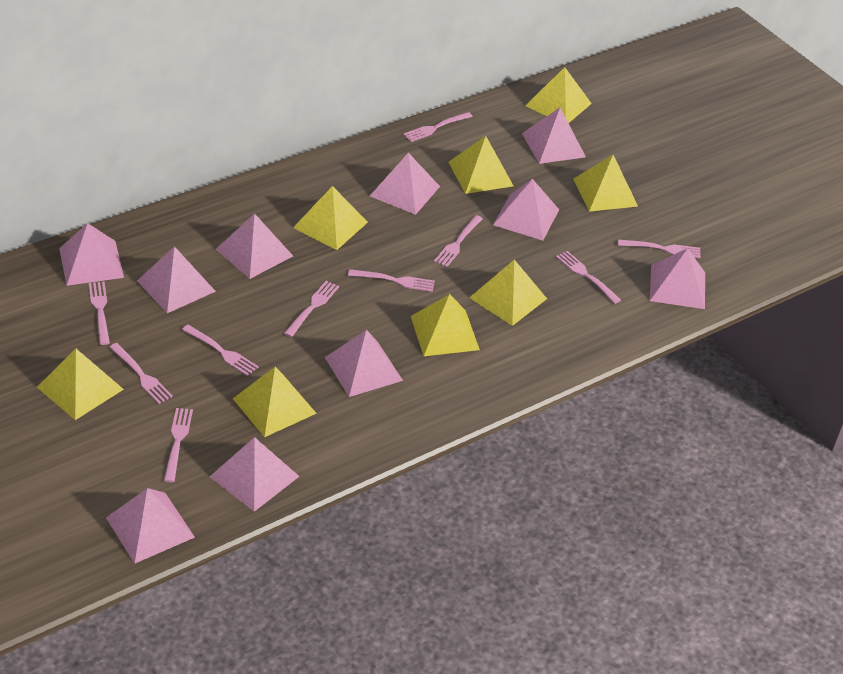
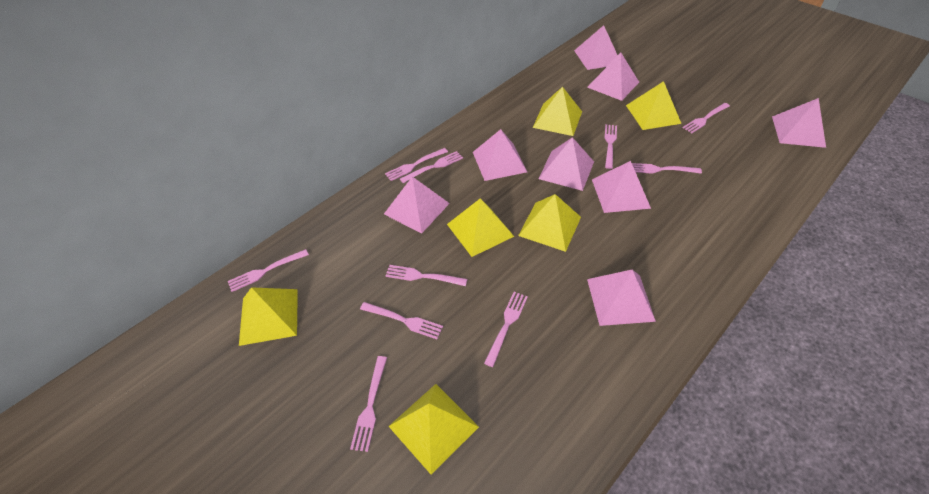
pink pyramid: [59,223,124,286] [106,488,195,564] [137,246,216,313] [209,437,300,512] [216,213,293,279] [325,330,403,397] [370,153,440,215] [493,179,559,241] [522,108,586,164] [650,248,705,309] = 10 -> [384,177,450,234] [473,129,527,181] [539,137,594,191] [574,25,617,70] [587,52,639,101] [587,270,656,326] [592,161,651,213] [772,98,826,148] = 8
yellow pyramid: [37,349,124,420] [233,367,317,437] [293,186,368,250] [411,294,480,356] [449,136,513,194] [469,260,547,326] [525,67,592,123] [573,155,638,212] = 8 -> [239,287,298,346] [388,384,479,474] [447,198,514,257] [518,194,581,252] [533,86,582,136] [626,81,682,130] = 6

